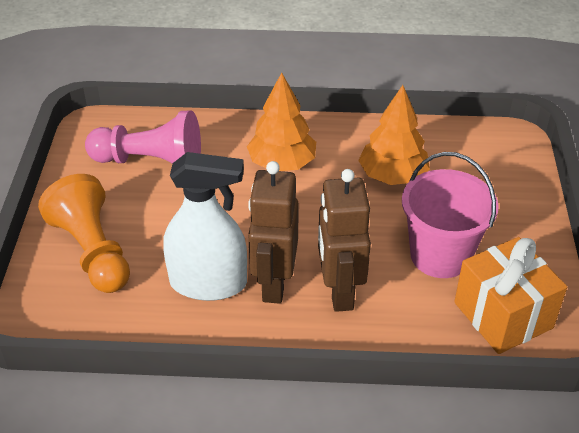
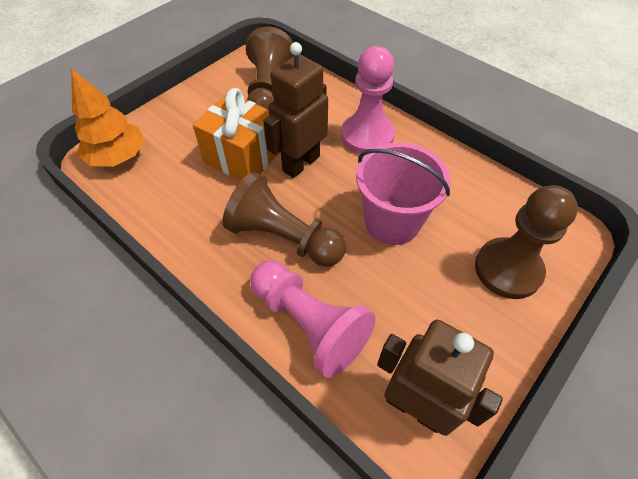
brown pawn: none = 0 -> [222,172,346,267] [246,26,294,110] [475,185,578,299] = 3
orange pawn: [38,174,130,293] = 1 -> none = 0
orange tree: [247,72,316,171] [358,85,430,185] = 2 -> [71,68,144,167] = 1
pink pawn: [85,110,201,164] = 1 -> [250,260,376,378] [341,46,395,154] = 2
white spray bottle: [163,152,247,301] = 1 -> none = 0

